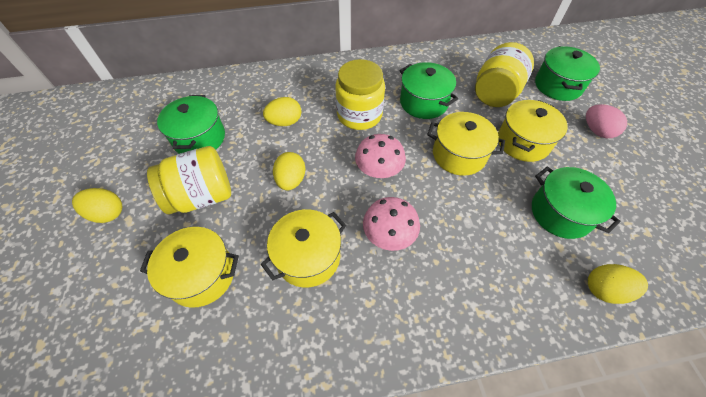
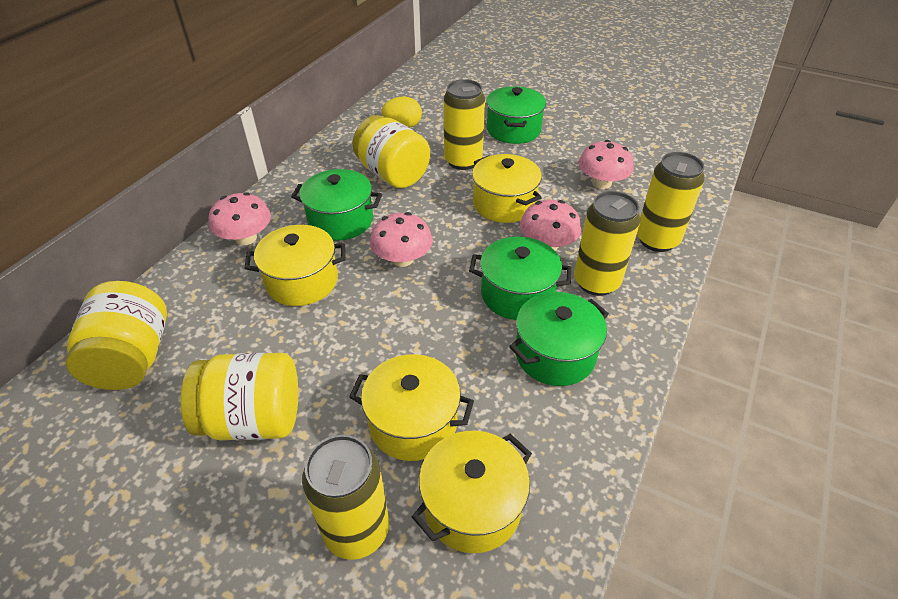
pink egg: [586,104,627,138] = 1 -> none = 0
pink mushroom: [355,134,406,178] [363,197,420,251] = 2 -> [209,192,271,245] [370,212,433,267] [520,200,581,251] [579,140,634,189] = 4
yellow can: none = 0 -> [302,435,389,560] [444,79,485,170] [574,191,640,296] [637,152,705,252] = 4
yellow egg: [72,188,122,223] [263,97,301,126] [273,152,306,190] [588,264,648,304] = 4 -> [381,96,422,128] = 1

